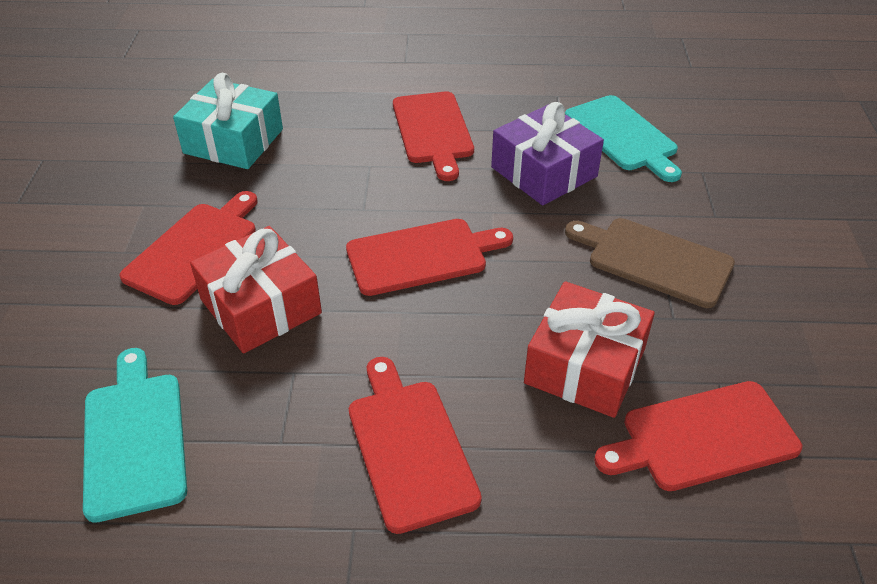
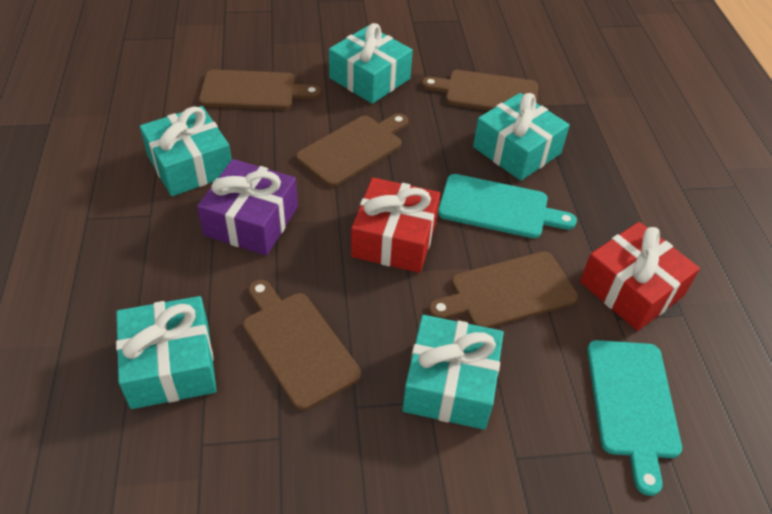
brown cutting board: [565,218,735,308] = 1 -> [199,70,321,110] [243,280,361,411] [296,113,408,187] [422,70,538,111] [429,251,578,328] = 5
red cutting board: [119,191,258,305] [346,219,513,296] [349,357,482,534] [393,92,474,181] [594,381,802,491] = 5 -> none = 0
turquoise gift: [173,73,283,169] = 1 -> [116,296,217,409] [140,106,232,196] [329,23,413,104] [402,315,504,430] [473,93,570,181] = 5

